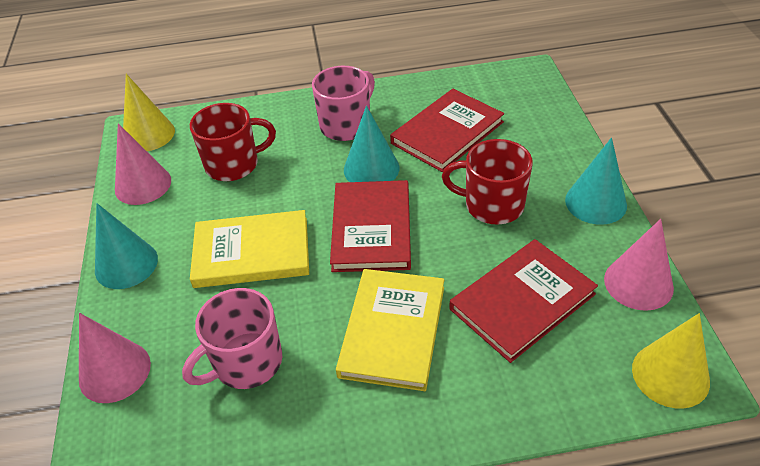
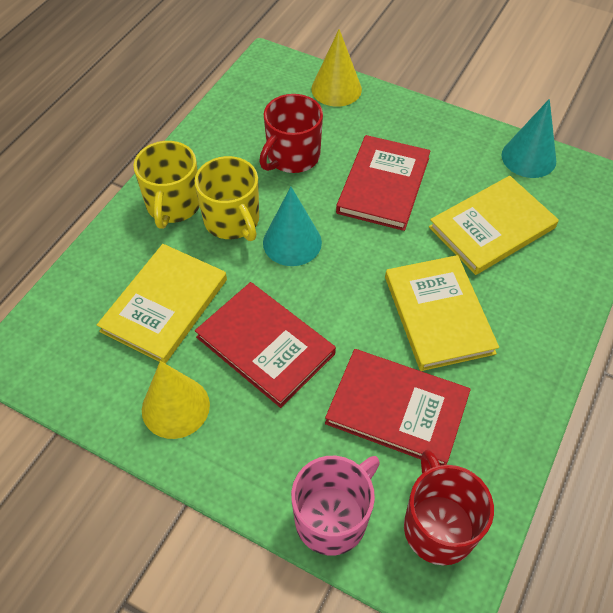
pink cone: [79,313,151,403] [115,123,171,205] [604,219,674,311] = 3 -> none = 0
pink mug: [182,288,282,389] [312,66,375,141] = 2 -> [291,456,380,556] = 1
turquoise cone: [95,203,158,289] [344,106,399,182] [565,137,627,225] = 3 -> [263,187,322,266] [502,99,556,178] = 2
yellow book: [190,210,309,288] [336,269,444,391] = 2 -> [97,244,227,364] [385,255,499,371] [429,176,559,275] = 3
yellow mug: none = 0 -> [133,141,200,229] [194,156,259,241] = 2

